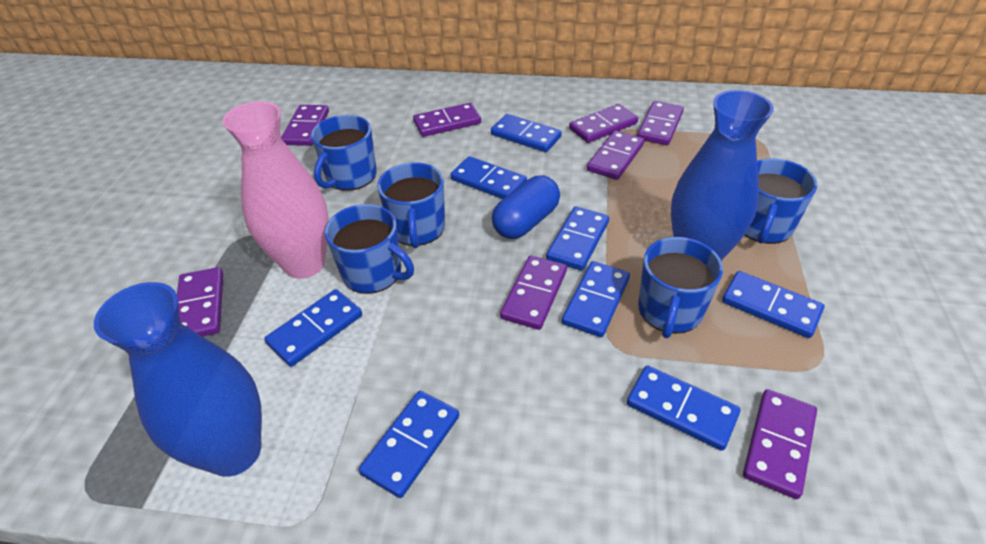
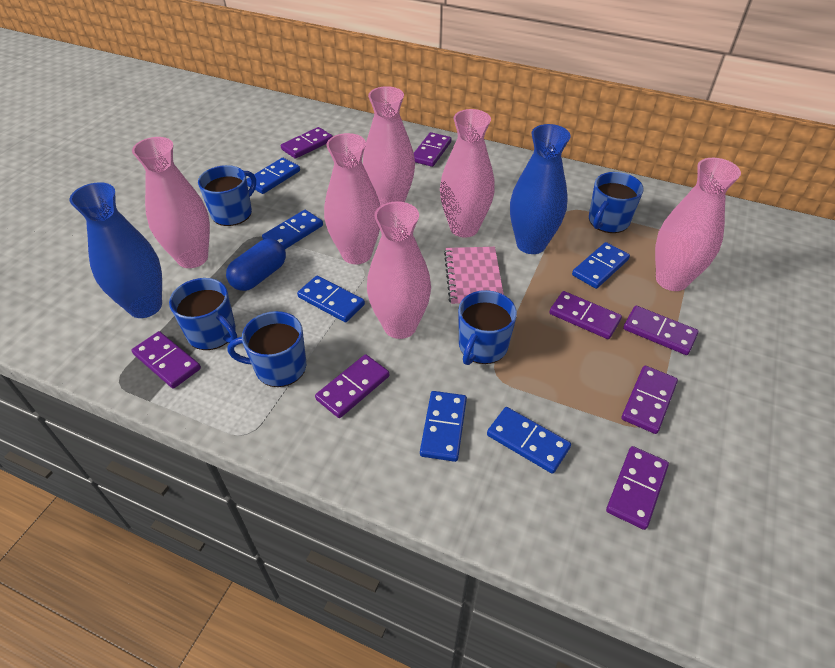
blue domino: [264,289,362,367] [359,391,459,498] [450,156,527,199] [491,114,562,152] [546,207,609,271] [562,261,630,337] [627,365,740,451] [722,271,824,338] = 8 -> [247,158,300,194] [262,210,323,249] [297,276,365,322] [420,391,467,462] [487,407,571,474] [572,242,630,289] = 6
pink notebook: none = 0 -> [444,247,504,307] = 1
pink vase: [223,101,329,279] = 1 -> [132,137,210,268] [324,133,380,264] [363,86,415,206] [367,201,431,339] [440,109,495,238] [655,158,741,291] = 6

